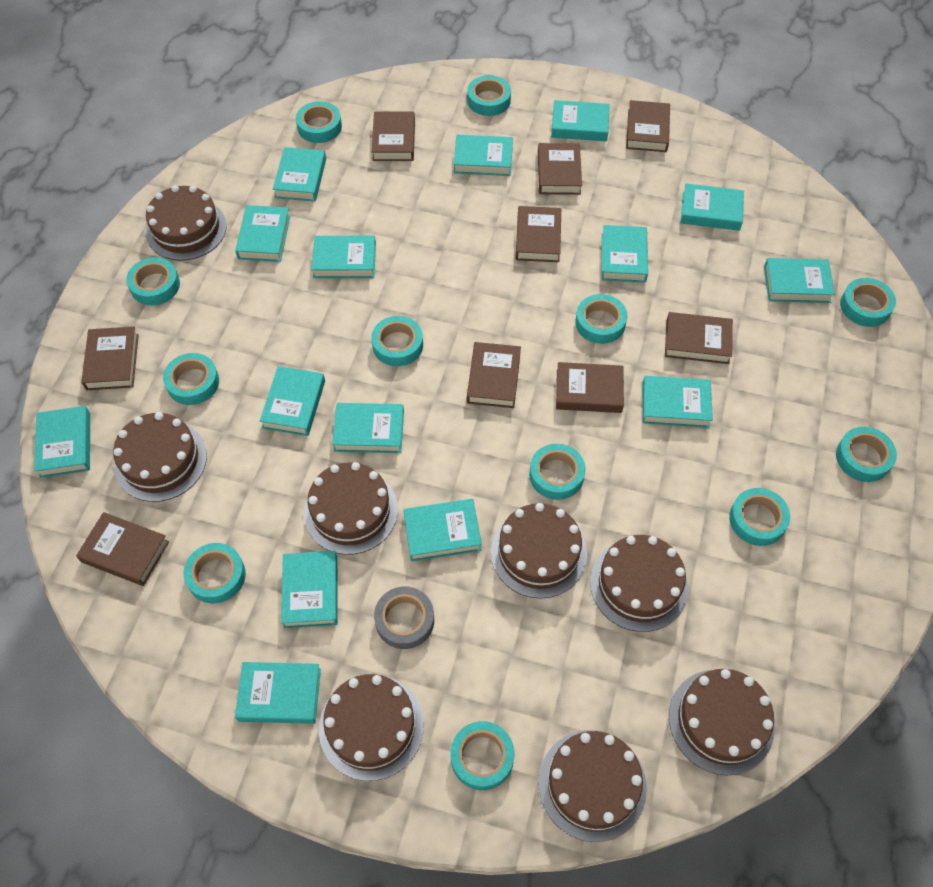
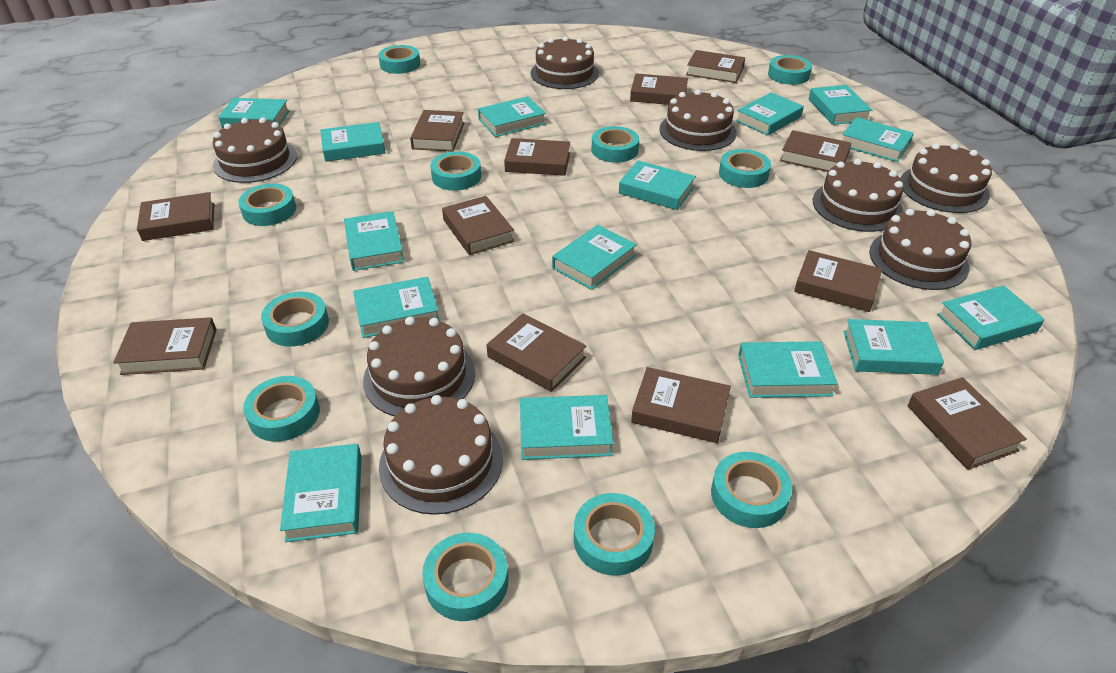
brown book: [76,512,169,586] [81,326,139,390] [372,112,415,161] [467,342,521,408] [515,206,561,262] [538,143,582,195] [556,362,624,413] [626,100,670,152] [665,312,733,364] = 9 -> [113,317,217,375] [137,192,214,241] [410,110,465,152] [442,196,515,255] [487,313,587,392] [504,138,570,176] [630,73,688,105] [631,367,731,443] [686,50,745,83] [780,130,852,172] [794,250,882,312] [907,377,1027,470] = 12
grey tape: [374,586,434,649] = 1 -> none = 0
turquoise tape: [126,257,180,305] [163,353,219,405] [184,543,246,603] [296,101,342,143] [371,316,423,366] [451,721,514,790] [467,75,511,116] [529,444,586,500] [575,294,627,344] [729,488,790,546] [836,427,897,482] [840,278,896,327] = 12 -> [238,184,296,226] [243,376,320,442] [261,292,329,347] [378,45,420,74] [422,533,508,621] [430,151,481,191] [574,493,655,576] [592,126,639,163] [711,452,792,528] [719,149,771,188] [768,55,812,85] = 11

